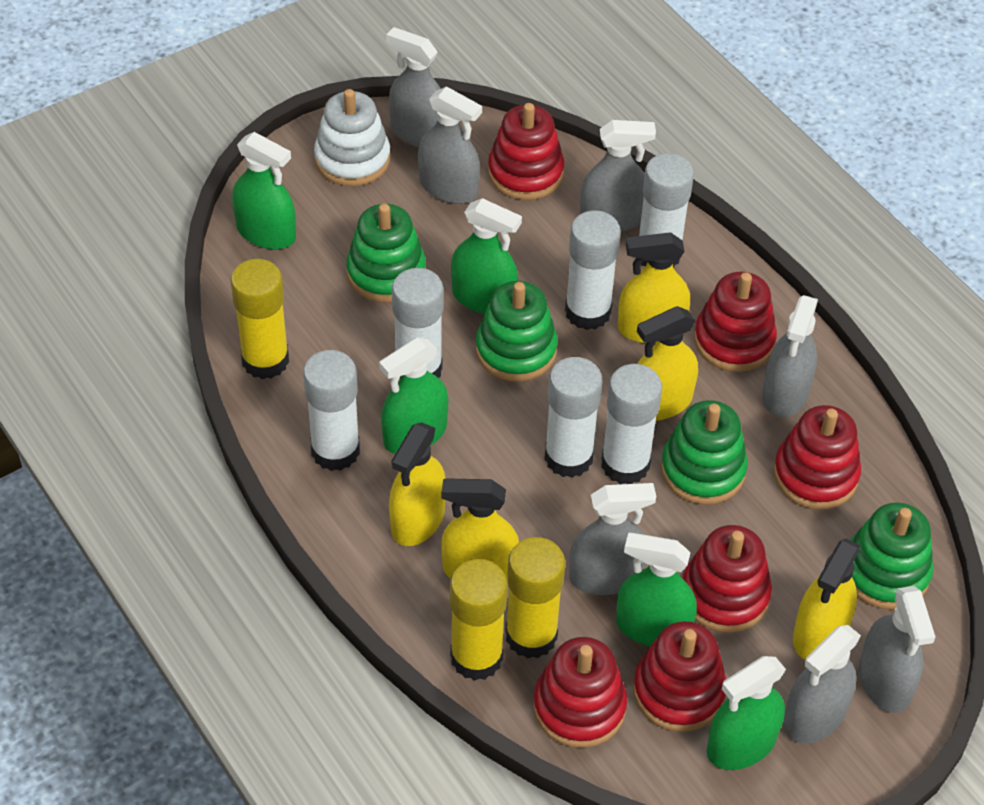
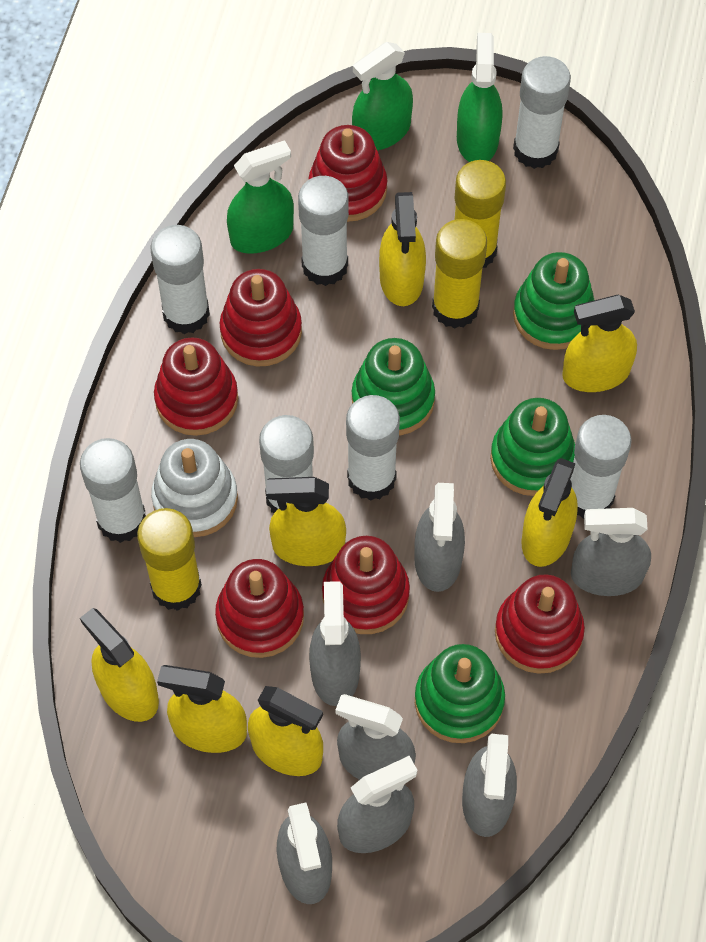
green spray bottle: [232,132,296,249] [379,337,448,454] [451,198,522,314] [616,533,697,646] [707,656,786,770] = 5 -> [227,140,294,254] [352,42,413,151] [457,33,502,162] = 3
white glue stick: [303,350,360,471] [392,268,444,379] [544,357,602,478] [565,211,621,330] [601,364,662,484] [639,153,694,268] = 6 -> [80,438,146,543] [151,225,210,334] [259,415,314,513] [298,176,349,286] [346,395,400,501] [513,56,571,169] [570,415,632,519] = 7
yellow spray bottle: [389,422,445,546] [441,478,519,579] [618,233,690,343] [637,306,698,421] [793,539,861,660] = 5 -> [80,608,159,722] [157,665,247,753] [248,686,323,776] [266,477,346,566] [379,192,426,306] [522,458,578,567] [562,295,637,392] = 7

